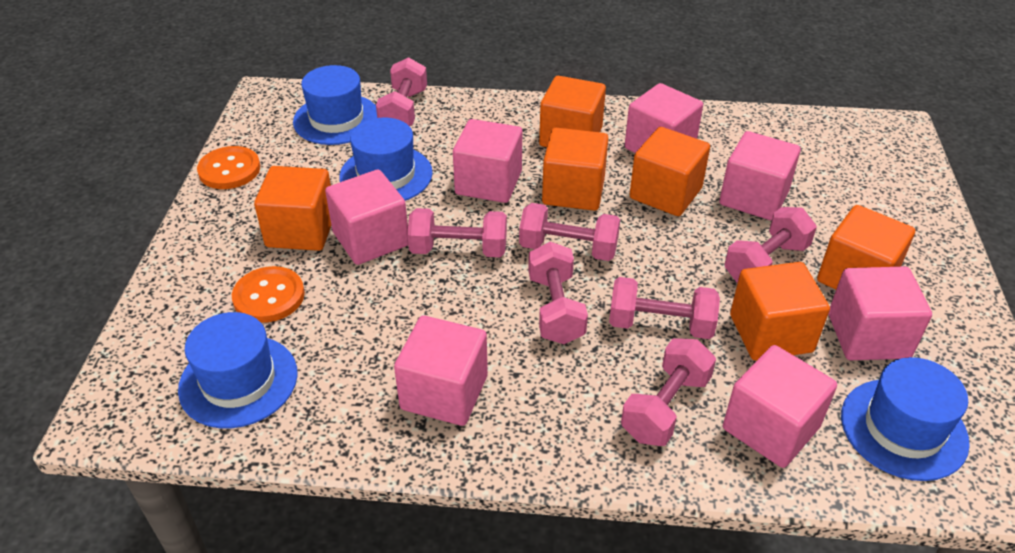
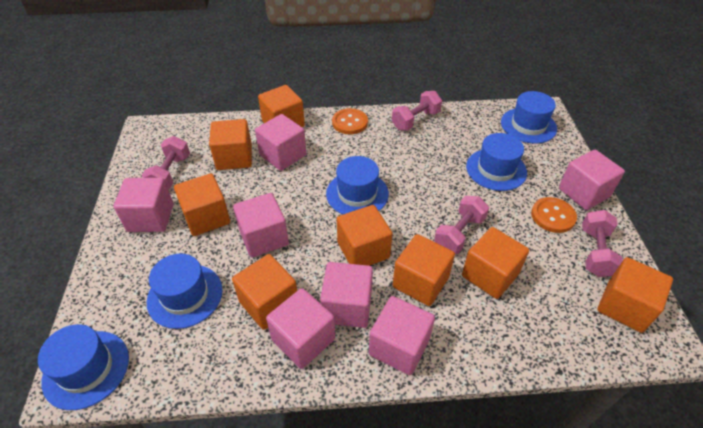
blue hat: [178,312,298,428] [293,65,377,145] [339,117,433,201] [841,357,970,481] = 4 -> [38,324,129,410] [146,254,223,329] [326,156,389,214] [466,133,527,191] [501,91,557,144] = 5
orange cube: [254,166,331,251] [539,76,606,147] [542,128,609,211] [630,127,710,216] [730,262,830,361] [817,205,915,289] = 6 -> [174,173,230,236] [209,119,252,170] [232,254,297,330] [258,85,305,127] [337,205,392,266] [393,234,455,306] [462,227,529,299] [597,257,673,333] = 8
pink dumbbell: [376,57,427,126] [407,208,507,257] [519,203,620,261] [528,242,588,344] [609,277,720,339] [621,338,716,446] [724,207,817,283] = 7 -> [142,136,190,189] [392,91,442,131] [434,196,489,254] [582,210,623,277] = 4

